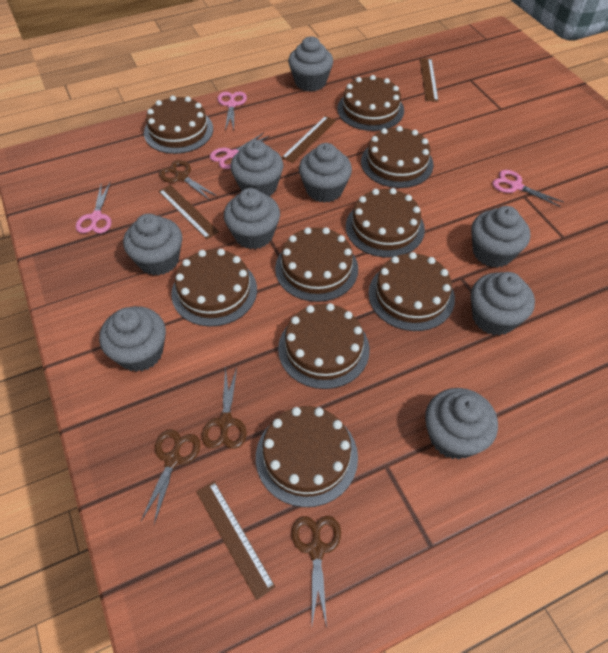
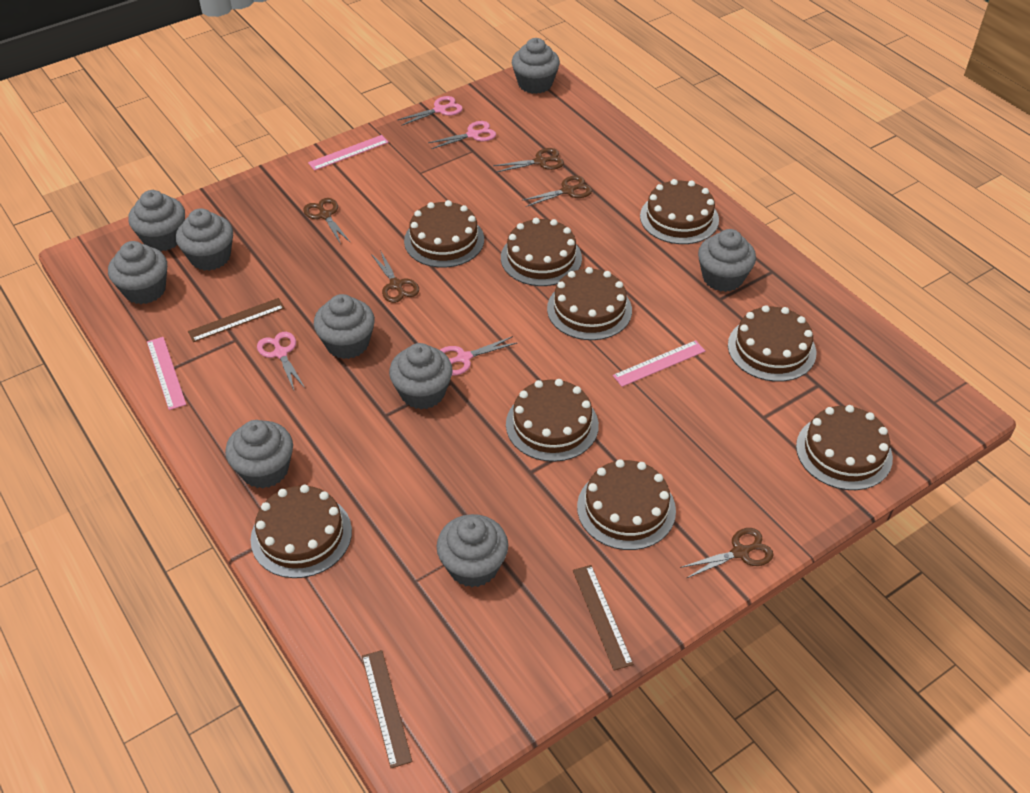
brown ruler: [158,185,219,239] [196,481,275,600] [281,116,336,163] [420,58,439,101] = 4 -> [188,298,285,342] [362,650,412,768] [573,565,633,670] = 3
brown scissors: [141,429,200,524] [159,160,217,200] [202,367,247,449] [292,516,341,627] = 4 -> [303,198,350,244] [371,250,419,303] [493,148,564,172] [522,176,592,207] [680,528,773,578] = 5
pink ruler: none = 0 -> [147,337,186,410] [308,135,389,171] [613,340,705,387] = 3

